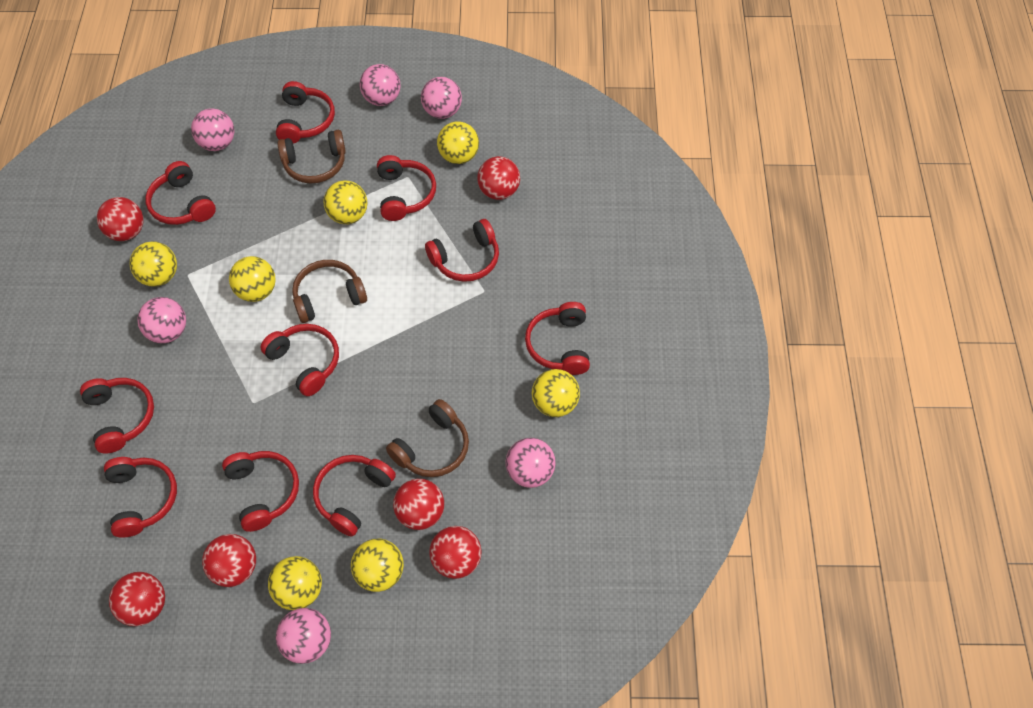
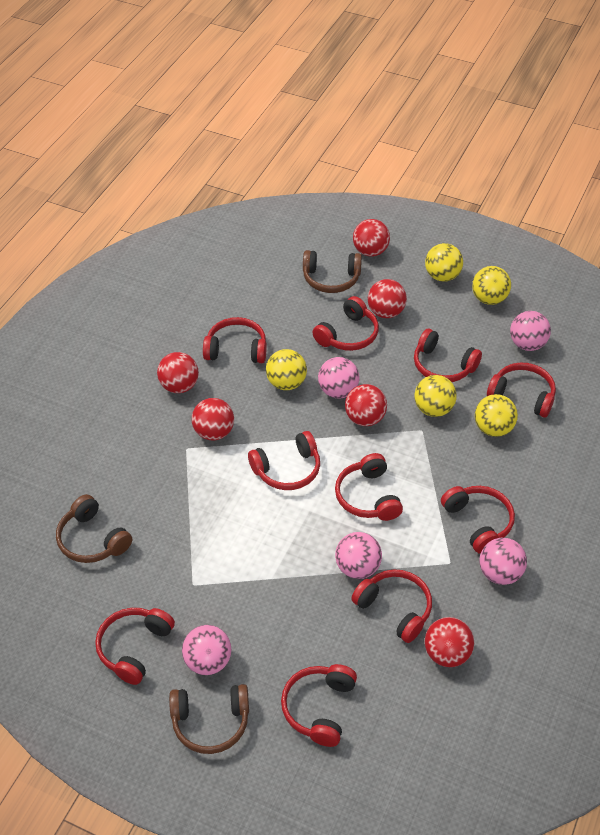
pink ball: [137,297,186,343] [191,108,234,151] [276,608,331,664] [360,64,401,106] [421,77,462,119] [506,438,556,488] = 6 -> [182,625,232,675] [318,357,359,398] [335,532,382,579] [479,538,527,585] [510,311,551,351] = 5
yellow ball: [129,241,177,287] [229,256,276,302] [268,556,322,610] [323,181,367,224] [351,539,404,592] [437,121,479,164] [532,369,580,417] = 7 -> [266,349,307,390] [414,375,457,417] [425,243,463,282] [472,266,511,305] [475,394,518,437] = 5

